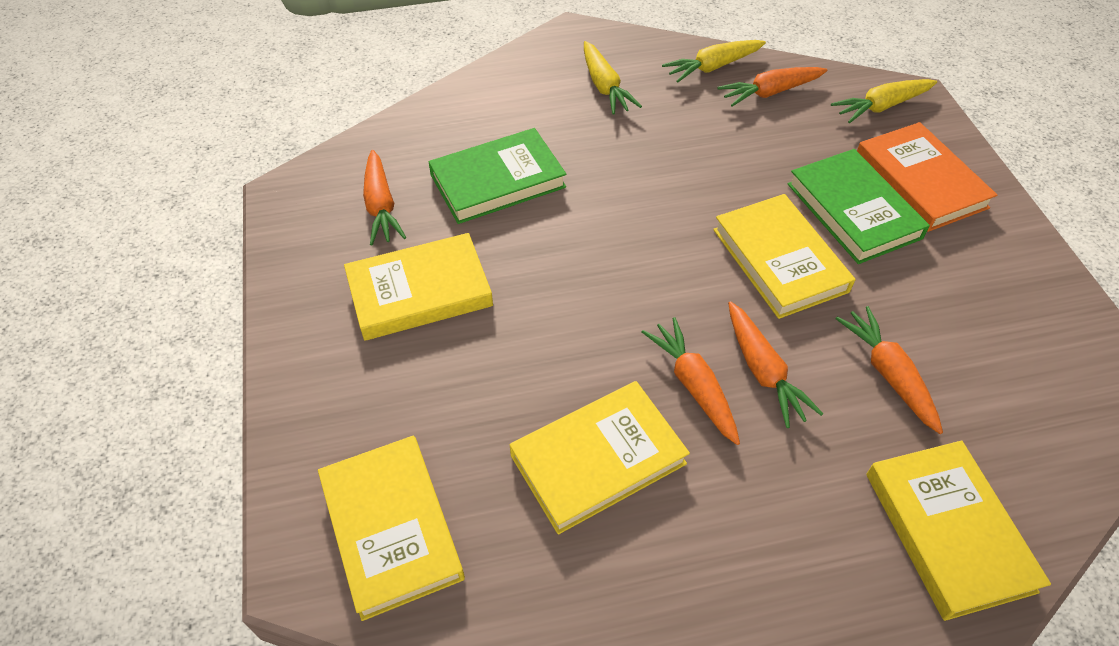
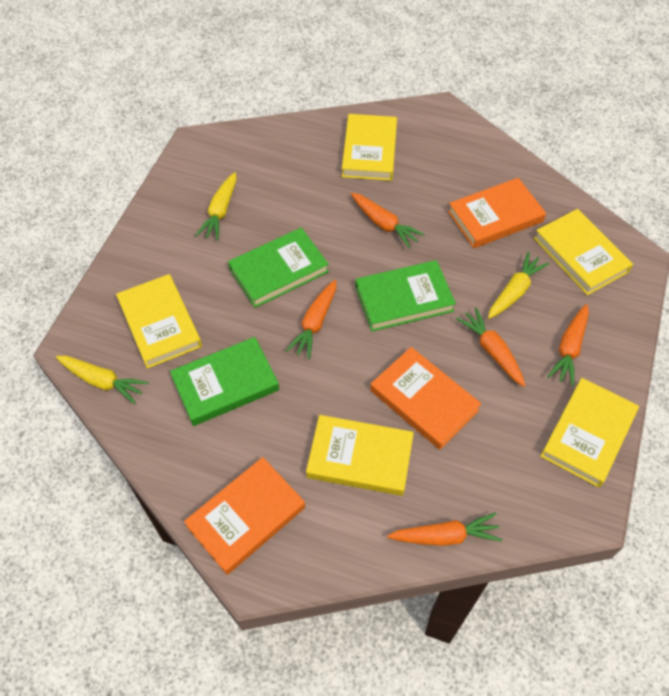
green book: [428,128,566,224] [788,149,930,264] = 2 -> [170,337,279,426] [228,228,329,308] [355,260,456,331] = 3
orange book: [857,122,997,232] = 1 -> [184,457,305,575] [370,347,481,450] [448,178,546,248] = 3

